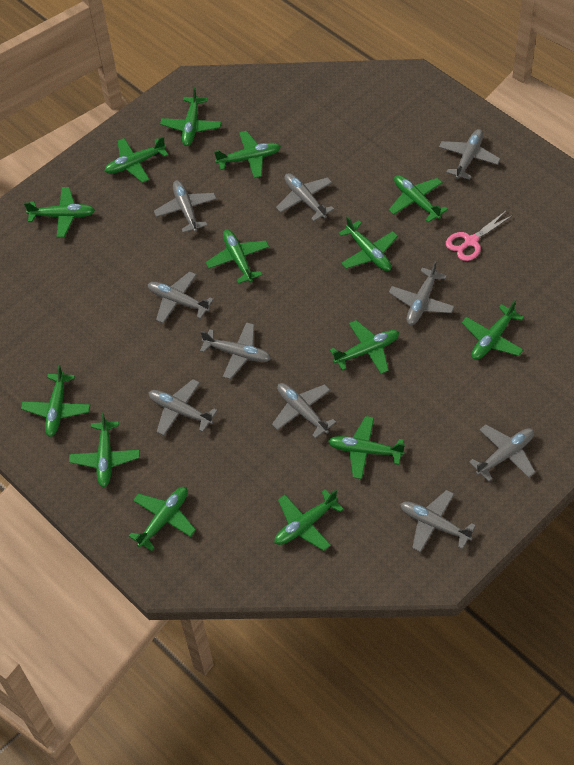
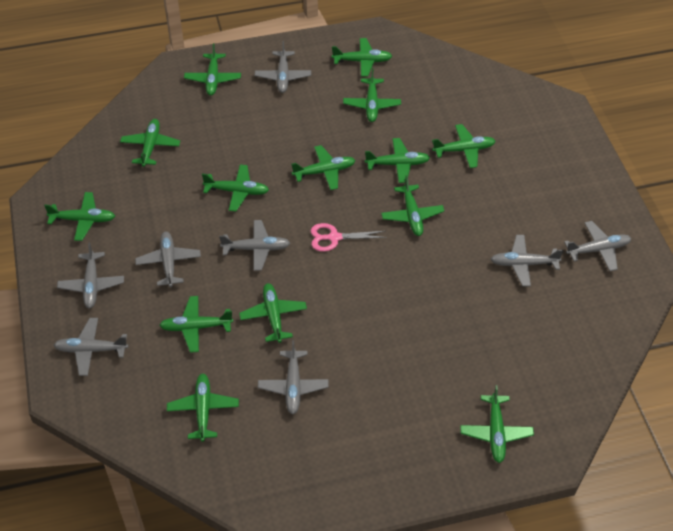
grey plane: [148,271,214,323] [149,379,217,436] [154,180,217,233] [200,322,271,379] [272,383,336,439] [276,173,334,222] [389,261,455,325] [400,490,476,552] [439,129,501,180] [469,425,535,482] = 10 -> [54,318,128,376] [57,242,124,308] [135,231,201,287] [219,220,290,271] [255,41,311,93] [258,340,329,414] [490,235,563,286] [564,221,632,271] = 8

